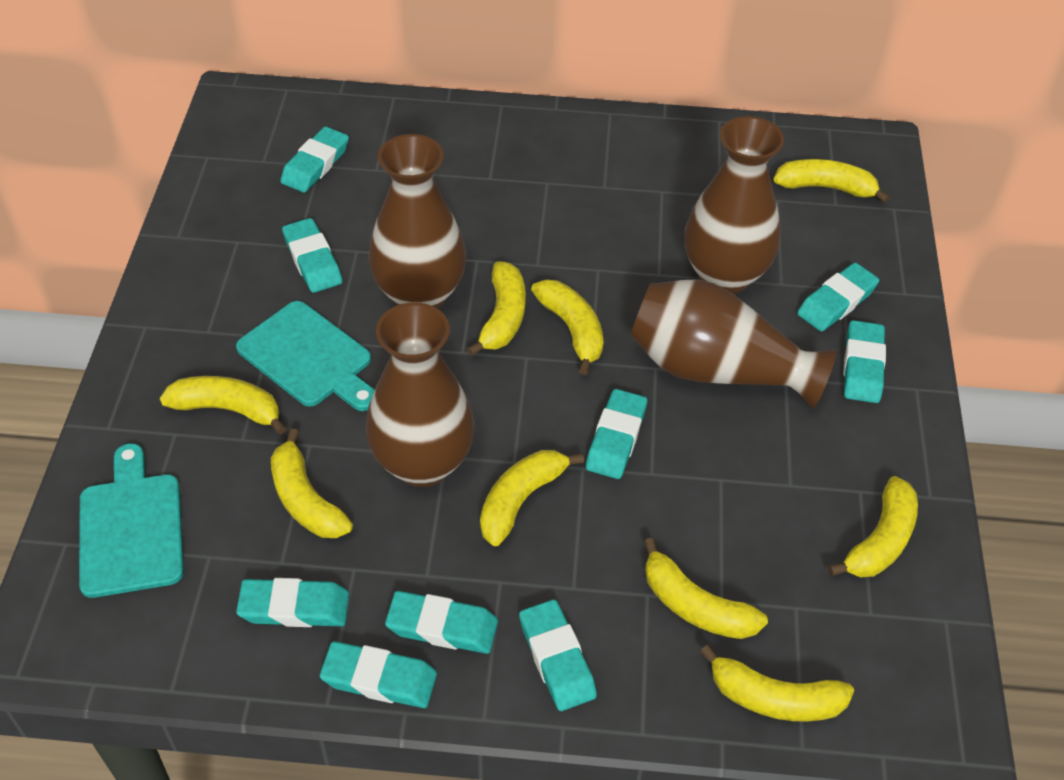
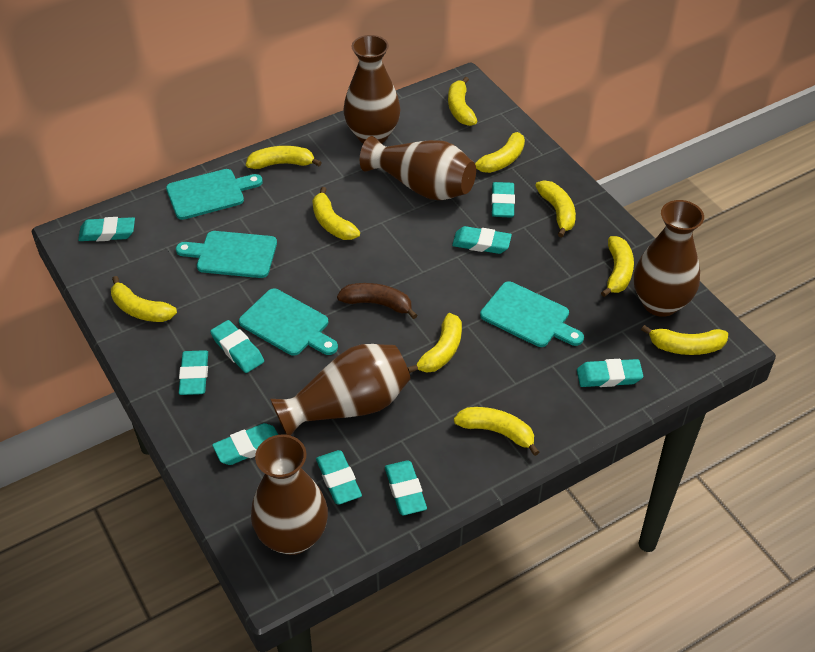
brown banana: none = 0 -> [337,283,417,319] = 1
brown vase: [365,302,475,487] [368,134,466,309] [630,279,837,408] [684,116,784,294] = 4 -> [251,435,328,555] [270,344,410,436] [343,35,400,144] [360,136,476,200] [634,200,704,317] = 5
turquoise cutting board: [79,443,184,598] [236,301,375,411] = 2 -> [166,169,263,220] [176,231,277,278] [239,288,338,356] [480,281,584,347] = 4
yellow banana: [160,376,287,435] [271,429,353,538] [467,262,526,356] [480,450,584,546] [531,279,604,375] [644,538,768,639] [700,645,854,722] [774,159,890,203] [828,476,918,578] = 9 -> [111,276,177,322] [246,146,322,169] [312,187,360,240] [407,313,462,373] [448,77,477,126] [454,407,539,456] [475,132,525,173] [535,180,576,237] [601,236,634,297] [641,325,728,355] = 10

